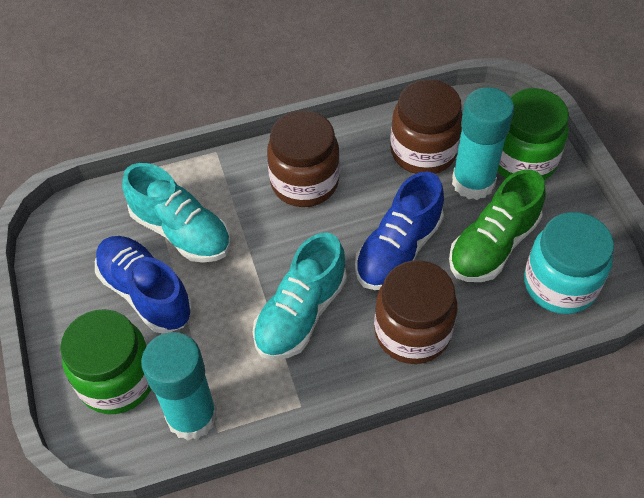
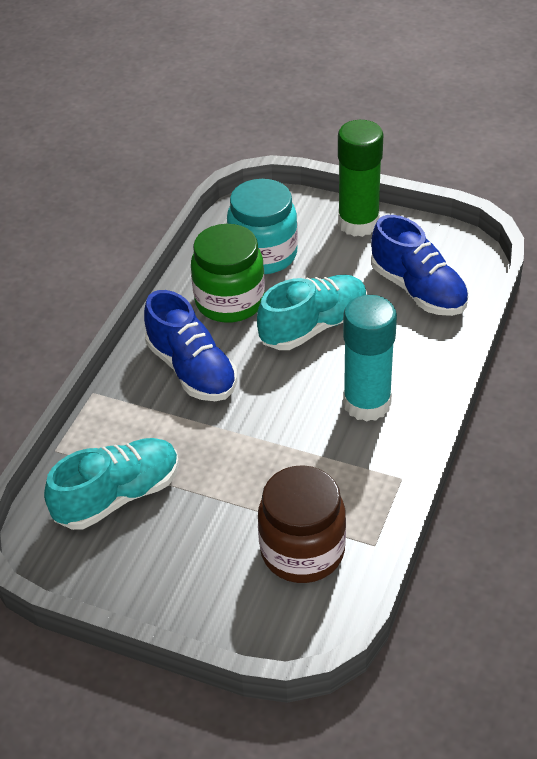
brown jar: [267,110,340,207] [374,260,458,364] [390,80,462,174] = 3 -> [258,465,346,583] = 1
green glue stick: none = 0 -> [338,120,384,237] = 1
green jar: [60,309,151,414] [497,88,569,180] = 2 -> [191,224,265,323] = 1
green shoe: [449,169,546,282] = 1 -> none = 0
turquoise glue stick: [141,332,217,441] [452,87,514,200] = 2 -> [343,295,397,422] = 1

